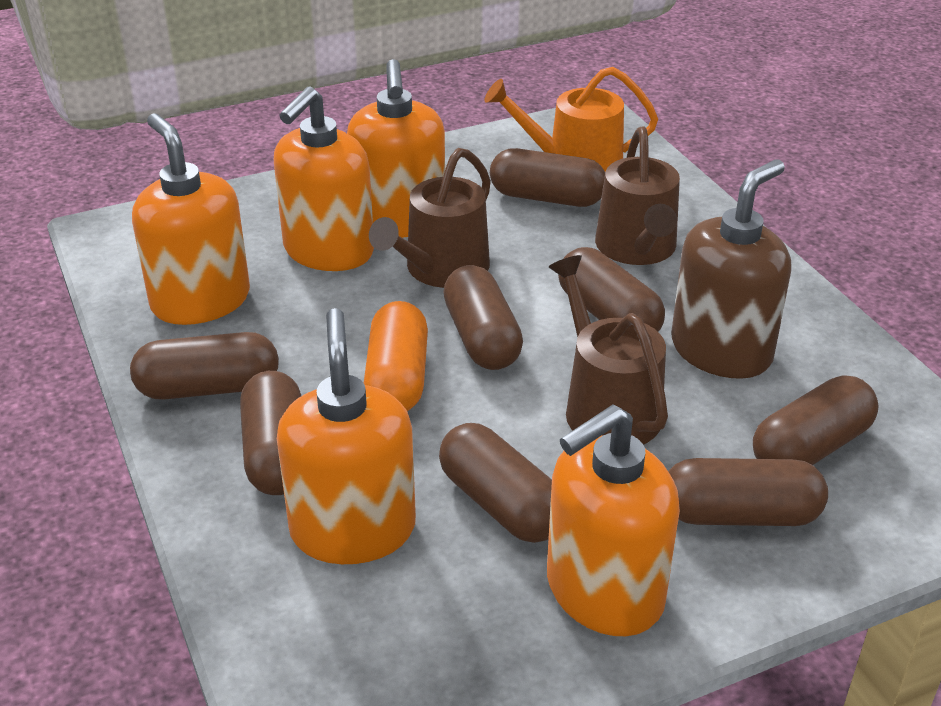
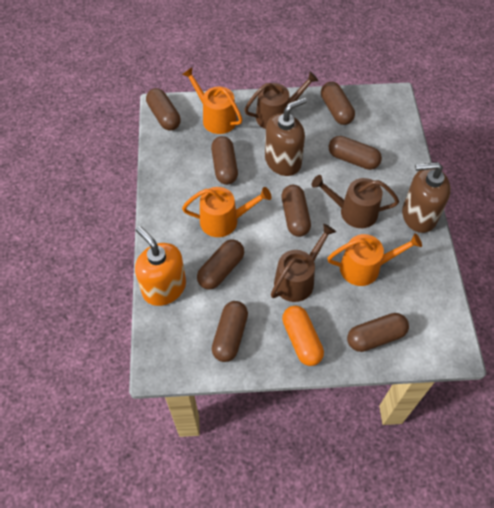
brown soap dispenser: [671,159,792,379] = 1 -> [265,97,307,176] [402,162,451,233] = 2
orange soap dispenser: [132,114,250,325] [274,87,374,271] [277,308,416,564] [347,59,445,238] [547,404,680,636] = 5 -> [135,226,186,306] = 1
orange watering can: [484,67,658,172] = 1 -> [182,67,242,134] [182,187,272,237] [327,233,422,286] = 3

